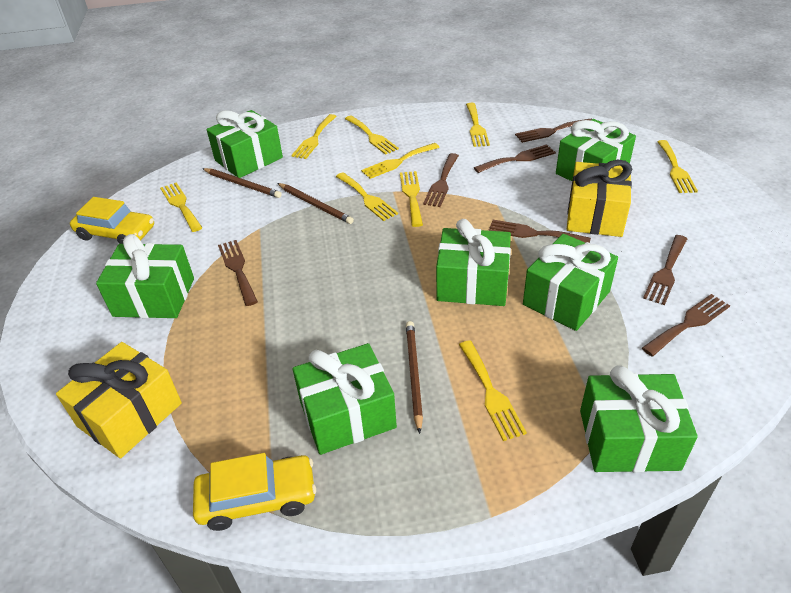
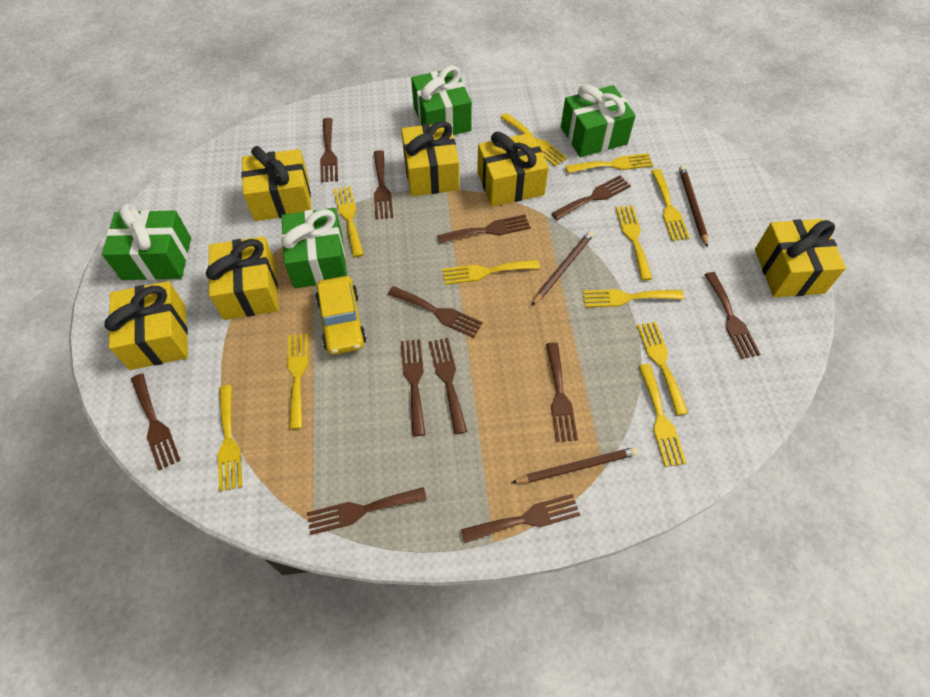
brown fork: [218,240,258,306] [423,153,459,207] [474,144,556,173] [488,220,591,243] [515,119,592,143] [642,294,730,356] [643,235,687,305] = 7 -> [131,373,180,470] [307,487,427,535] [320,118,338,182] [374,150,393,219] [388,286,483,338] [401,339,426,436] [429,338,467,434] [437,214,531,244] [461,494,580,543] [546,342,578,442] [551,175,631,220] [704,272,761,359] = 12
green gift: [96,234,194,318] [207,110,283,178] [293,343,397,455] [436,219,511,306] [523,234,618,331] [556,119,636,181] [580,365,698,472] = 7 -> [102,204,191,280] [281,208,347,288] [411,65,472,135] [561,84,636,157] = 4
yellow car: [70,197,154,244] [193,453,316,531] = 2 -> [315,276,367,355] = 1
yellow fork: [160,183,202,232] [291,114,337,159] [336,172,398,221] [345,115,399,155] [361,143,440,179] [400,171,423,227] [459,341,527,441] [466,103,490,147] [657,140,698,193] = 9 -> [218,385,242,491] [287,333,308,429] [333,186,364,257] [442,260,540,285] [500,113,567,167] [565,153,653,173] [583,289,684,307] [616,205,652,281] [637,322,688,416] [639,364,686,467] [651,169,690,241] = 11
yellow gift: [56,342,182,458] [567,160,632,237] = 2 -> [104,281,188,370] [206,236,279,320] [241,146,312,221] [401,121,459,196] [477,132,549,207] [755,219,846,297] = 6

